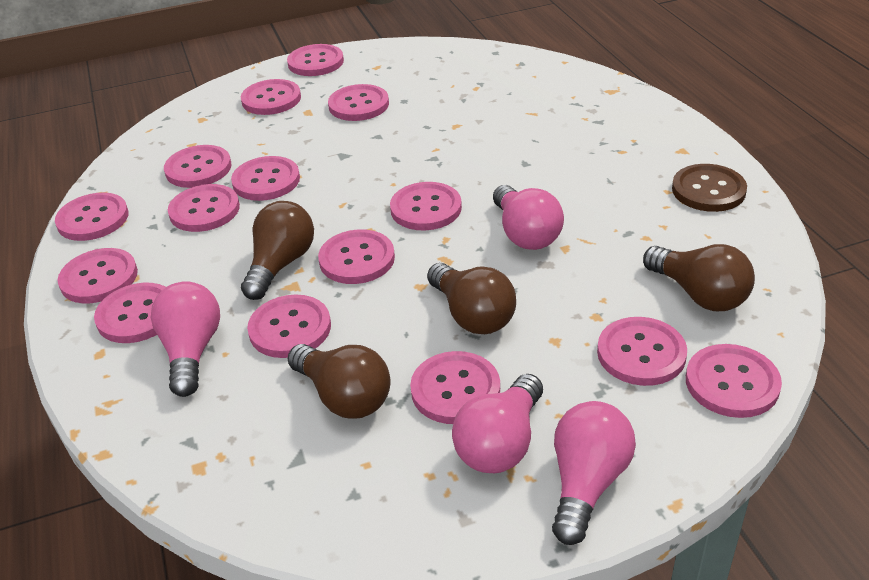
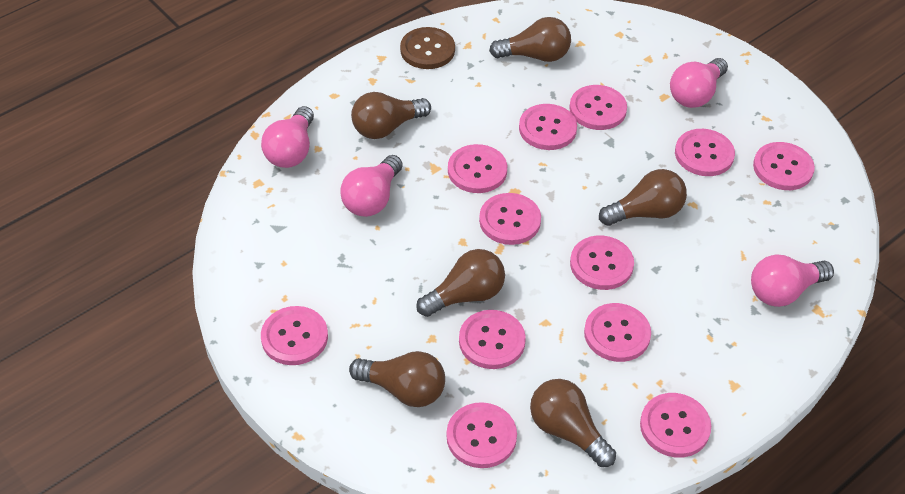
brown light bulb: [241,201,314,300] [288,344,390,419] [427,263,516,334] [643,244,755,311] = 4 -> [349,351,445,407] [351,92,431,139] [416,249,505,317] [489,17,571,62] [530,379,616,467] [599,169,687,226] = 6
pink button: [55,192,129,241] [58,248,138,303] [94,283,166,343] [164,145,231,188] [168,184,240,232] [231,156,300,201] [241,79,301,115] [247,295,331,358] [287,44,344,76] [318,229,395,284] [328,84,389,121] [390,182,462,231] [410,351,500,424] [597,317,687,386] [686,344,782,418] = 15 -> [261,306,328,365] [446,402,517,468] [448,144,507,193] [459,310,526,369] [479,193,541,245] [519,104,577,150] [569,85,627,130] [570,236,634,290] [584,303,651,362] [640,393,711,458] [675,129,735,176] [753,142,815,190] = 12

